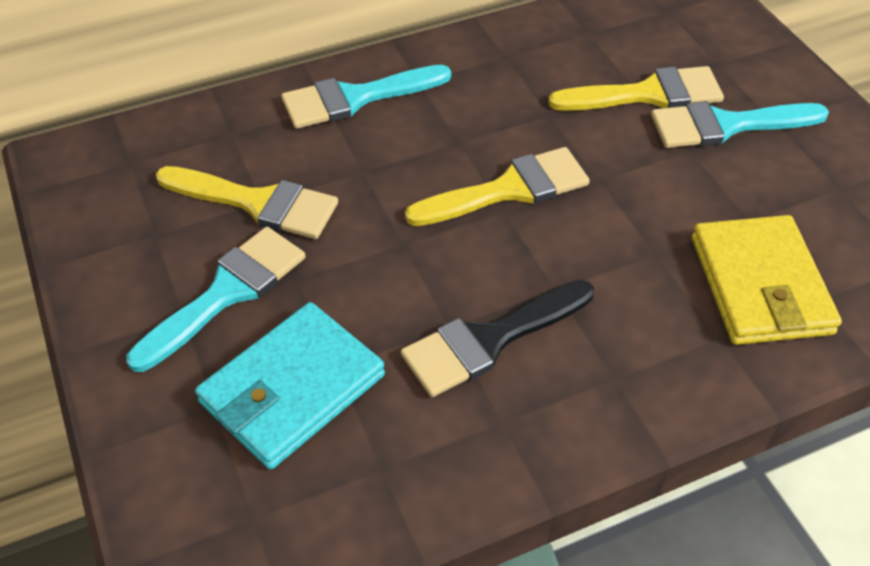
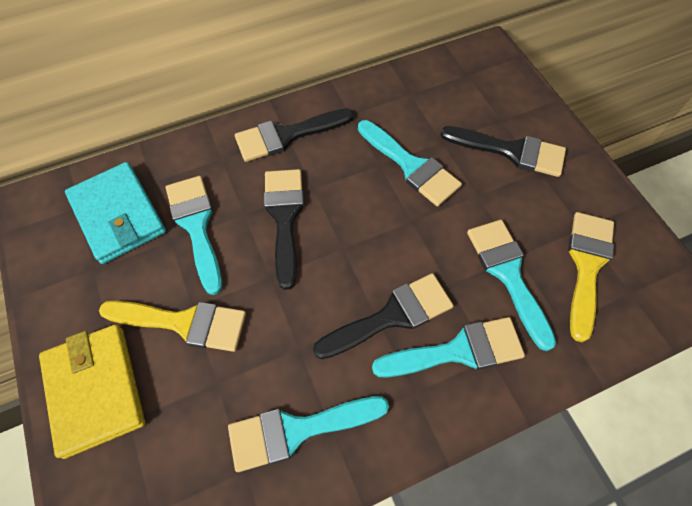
black brush: [401,280,594,397] = 1 -> [235,108,354,162] [264,169,304,290] [313,273,454,359] [441,126,566,177] = 4
turquoise brush: [126,227,306,372] [281,65,451,129] [651,101,829,148] = 3 -> [166,176,222,295] [228,396,389,472] [358,120,462,207] [372,317,525,378] [467,220,556,351] = 5
yellow brush: [156,166,338,239] [405,147,590,226] [548,66,724,111] = 3 -> [99,301,246,352] [568,212,614,342] = 2

